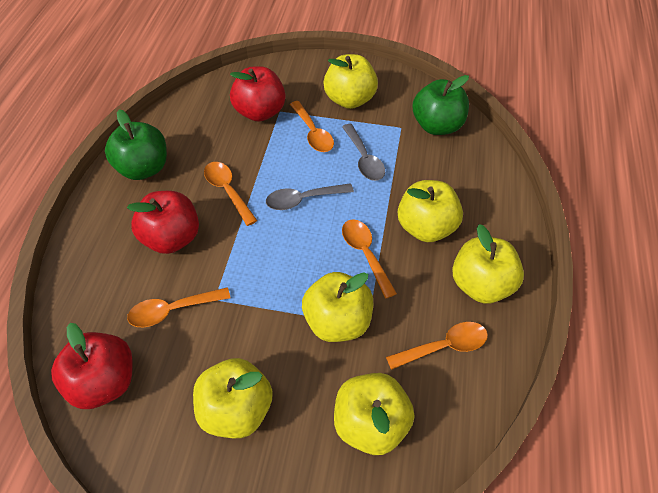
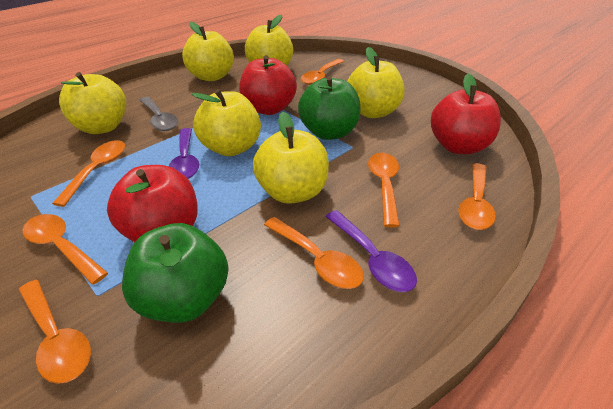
grey spoon: [266,183,354,210] [342,124,385,181] = 2 -> [140,97,178,131] = 1
orange spoon: [127,287,231,327] [204,162,258,226] [290,101,334,152] [342,219,397,299] [386,322,488,370] = 5 -> [19,280,91,384] [22,214,108,285] [52,140,125,207] [264,217,364,289] [301,59,344,85] [368,153,400,228] [458,163,496,230] = 7
purple spoon: none = 0 -> [169,128,199,179] [325,210,417,292] = 2

